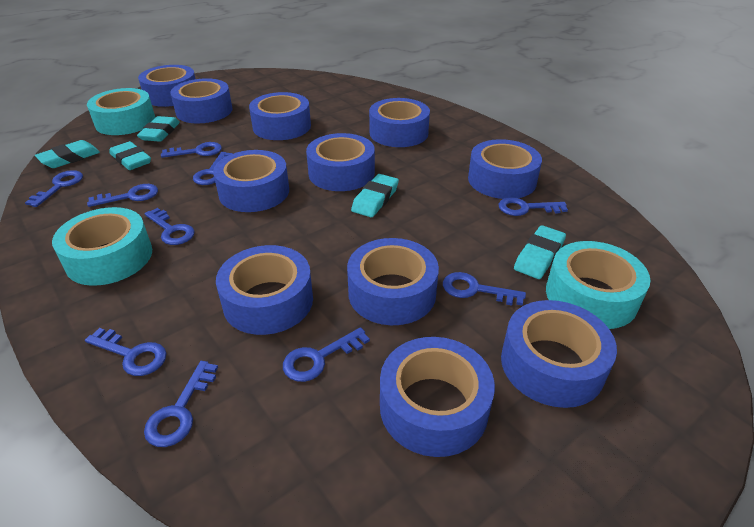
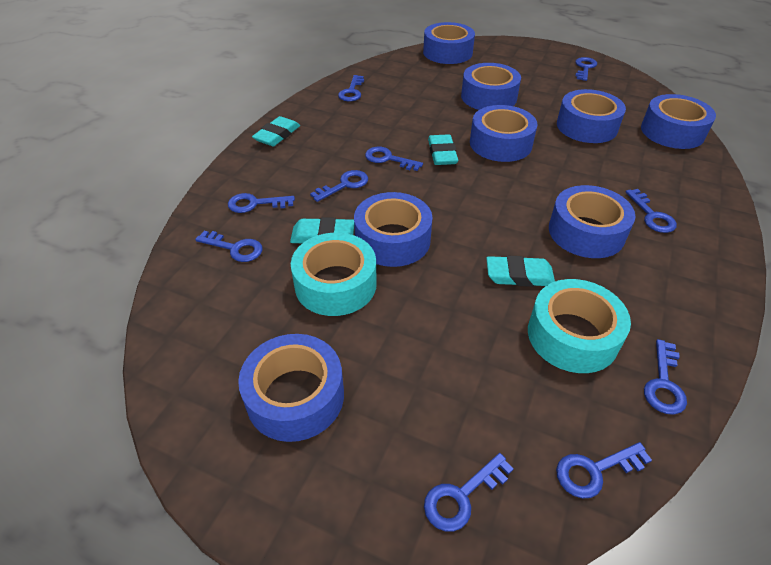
blue tape: [138,65,196,107] [170,78,233,124] [213,150,289,212] [216,245,313,335] [249,92,311,140] [306,133,375,191] [347,238,439,325] [369,98,430,147] [380,337,495,457] [468,139,542,199] [501,300,617,408] = 11 -> [238,334,344,442] [354,192,433,267] [423,22,475,64] [461,63,521,110] [470,105,537,162] [549,185,636,258] [557,89,626,143] [641,94,716,149] = 8
turquoise eraser: [35,140,100,168] [109,141,151,170] [137,116,180,142] [351,174,399,217] [514,225,566,279] = 5 -> [252,116,300,146] [290,217,354,243] [428,134,458,165] [486,256,555,287] = 4
turquoise tape: [52,207,152,286] [87,88,155,135] [546,241,650,329] = 3 -> [291,233,377,316] [528,279,631,373] = 2

